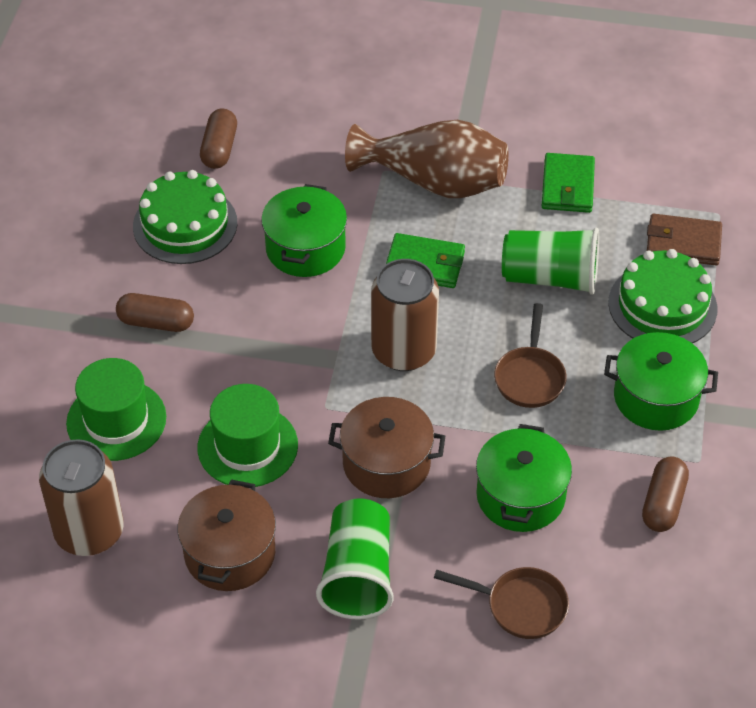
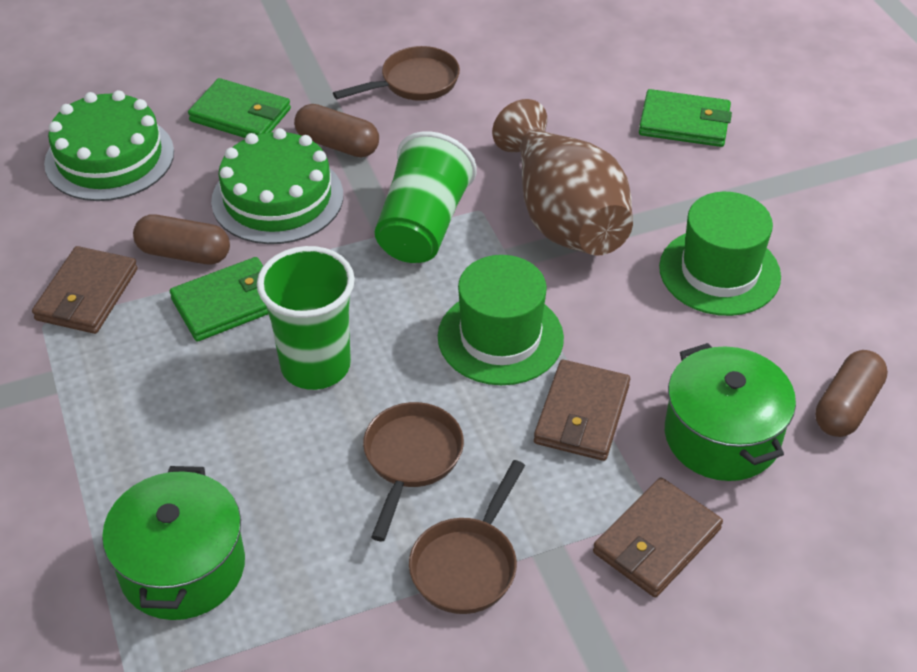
brown can: [39,439,124,556] [371,259,439,371] = 2 -> none = 0
brown pan: [434,567,569,639] [494,303,567,408] = 2 -> [333,46,460,101] [363,402,464,541] [409,460,525,614] = 3
brown pot: [178,480,276,591] [328,397,445,498] = 2 -> none = 0
brown wallet: [647,214,722,265] = 1 -> [32,246,138,334] [534,360,630,461] [593,478,723,597] = 3
green pot: [261,184,347,277] [476,424,572,532] [604,332,718,431] = 3 -> [102,466,245,620] [665,343,796,481] = 2
green wallet: [386,233,465,288] [542,153,595,213] = 2 -> [170,257,268,342] [188,78,291,138] [639,89,732,147] = 3

